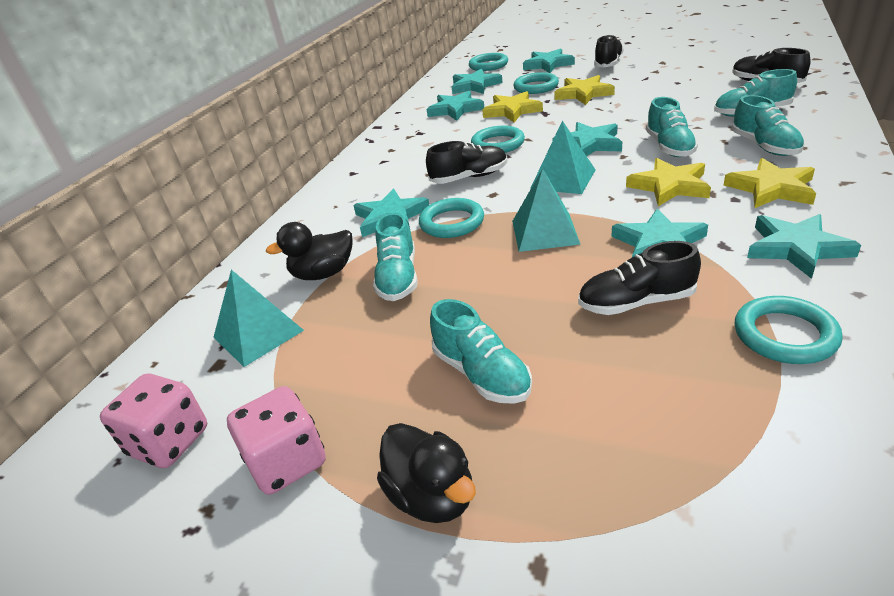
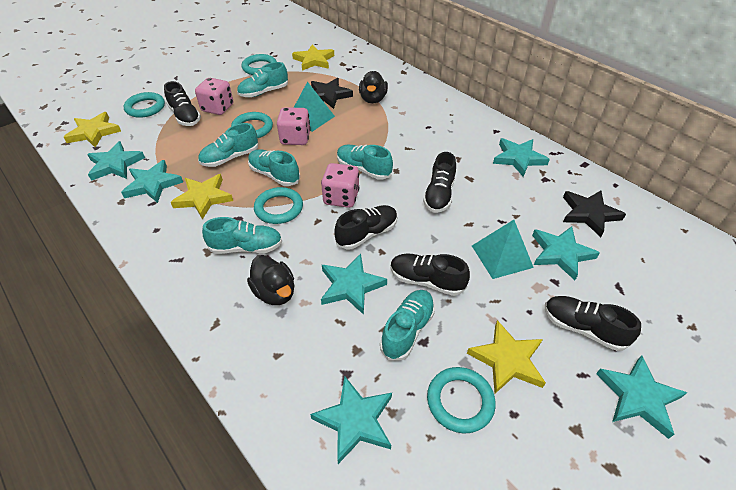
black shoe: [426,141,507,184] [578,241,701,315] [594,34,624,68] [732,48,810,83] = 4 -> [164,81,201,126] [334,205,398,250] [390,254,470,296] [423,152,456,213] [545,296,641,351] = 5
black star: none = 0 -> [311,78,353,109] [563,191,626,237] = 2
pink dice: [100,374,207,468] [227,386,326,495] = 2 -> [195,78,233,115] [277,107,311,145] [321,163,360,208] = 3
turquoise pyramid: [213,270,304,367] [512,169,581,252] [530,121,595,194] = 3 -> [294,81,335,132] [472,220,534,279] = 2
turquoise shoe: [373,213,418,301] [430,299,532,404] [646,97,698,157] [714,69,797,116] [732,95,804,156] = 5 -> [198,123,258,167] [202,217,282,254] [237,62,288,97] [248,149,300,186] [337,145,393,180] [380,290,435,361] = 6

